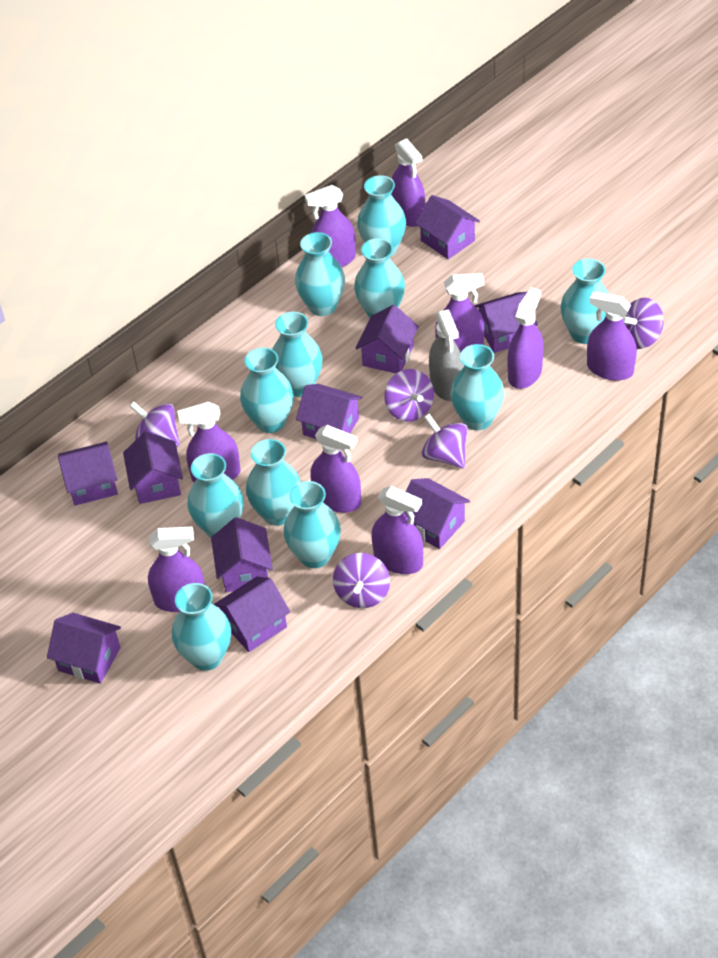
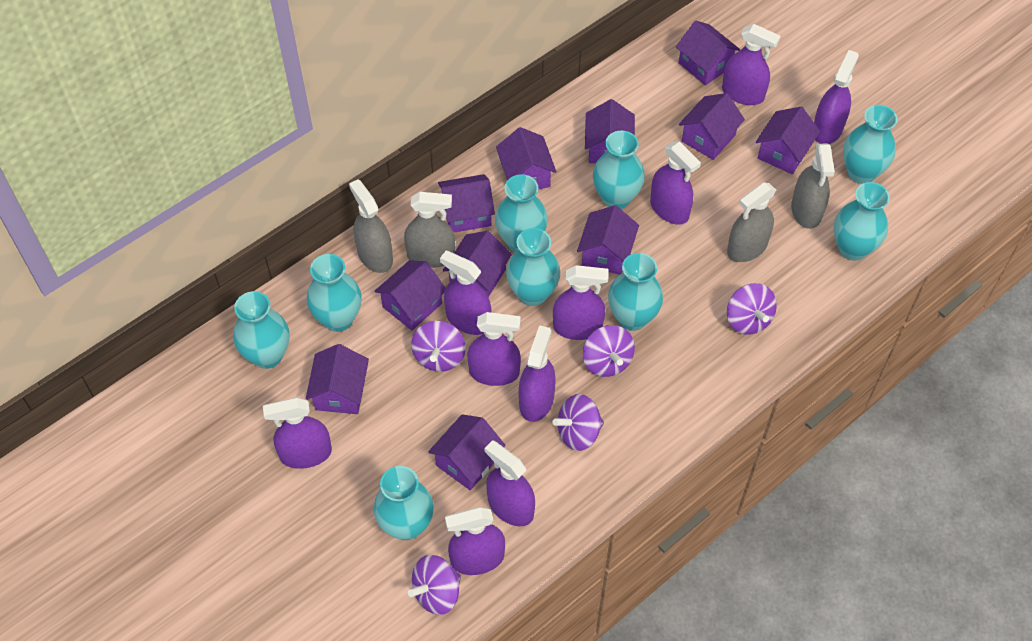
grey spray bottle: [429,309,464,401] = 1 -> [349,180,393,273] [404,192,455,268] [727,182,776,262] [791,144,835,229] = 4
purple house: [47,613,121,684] [58,442,118,505] [123,431,183,504] [211,517,273,593] [214,576,290,652] [296,384,362,439] [355,305,419,373] [404,478,470,549] [415,195,480,259] [474,292,538,353] = 10 -> [306,344,369,414] [375,260,446,331] [428,414,506,490] [438,174,495,232] [443,231,512,297] [496,127,557,190] [577,205,639,275] [585,99,635,163] [676,20,740,85] [679,93,745,160] [756,107,820,174] = 11
purple spray bottle: [148,527,205,612] [177,402,240,482] [305,185,356,267] [310,425,361,513] [371,486,423,574] [391,138,425,227] [435,273,485,353] [508,287,544,389] [587,291,637,381] = 9 -> [263,397,332,469] [440,251,492,335] [445,507,505,575] [467,312,521,386] [484,440,535,526] [519,325,556,422] [553,265,609,340] [650,141,701,225] [722,24,781,105] [814,50,859,144] = 10
turquoise vase: [172,583,231,671] [188,453,244,538] [240,347,294,433] [246,439,301,526] [272,312,323,397] [284,481,341,568] [295,232,345,316] [354,238,405,318] [357,175,406,257] [450,344,504,430] [561,258,609,344] = 11 -> [233,291,289,369] [307,254,361,332] [374,466,434,540] [495,174,548,252] [506,228,560,306] [593,131,645,209] [608,253,663,331] [834,182,890,261] [843,105,898,184] = 9

